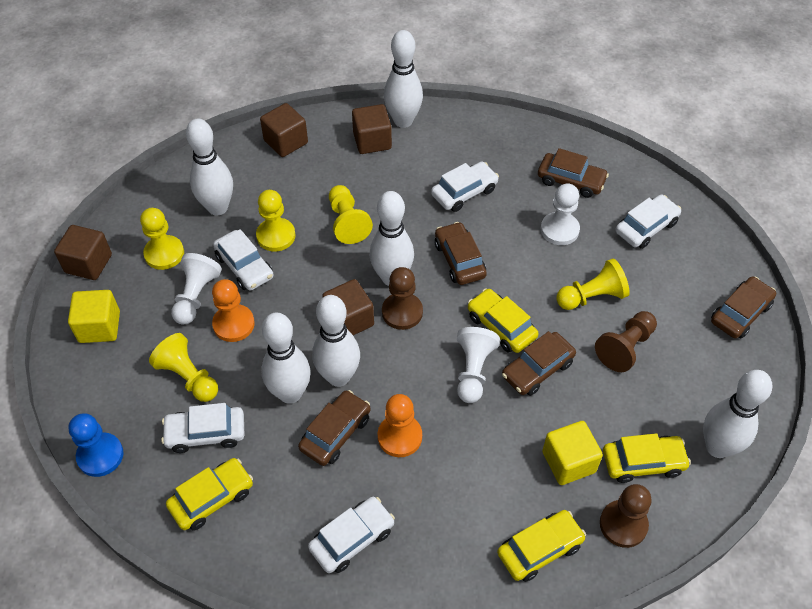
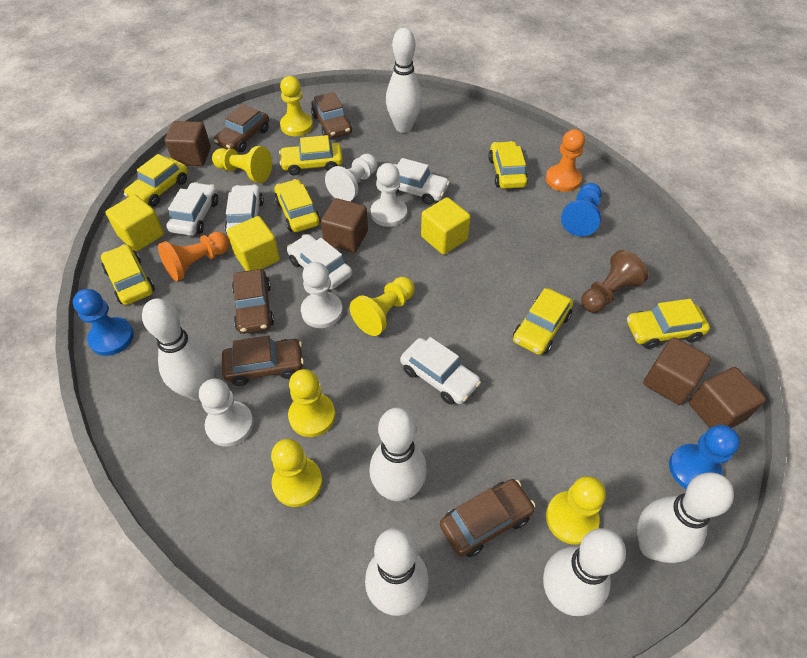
blue pawn: [68,413,124,477] = 1 -> [73,289,134,356] [561,183,602,236] [669,425,740,489] = 3
brown pawn: [382,267,423,330] [595,311,657,372] [600,484,652,548] = 3 -> [581,250,649,313] = 1
white pawn: [171,253,222,325] [457,327,500,403] [541,183,580,245] = 3 -> [199,378,254,447] [301,262,343,328] [325,154,377,201] [371,163,407,227] = 4
yellow car: [166,458,253,530] [468,289,539,353] [497,510,586,582] [603,433,691,483] = 4 -> [101,244,155,305] [124,154,188,207] [274,179,320,232] [279,135,343,175] [488,141,528,189] [513,288,573,355] [627,299,710,349] = 7
yellow cube: [68,290,120,343] [542,421,603,485] = 2 -> [106,195,164,252] [227,216,280,271] [421,197,471,255] = 3
yellow pawn: [140,208,184,270] [149,333,218,402] [256,190,296,252] [329,185,373,244] [556,258,630,310] = 5 -> [212,146,272,183] [271,439,322,507] [280,76,313,136] [288,369,335,437] [350,277,415,336] [546,476,606,545] = 6

